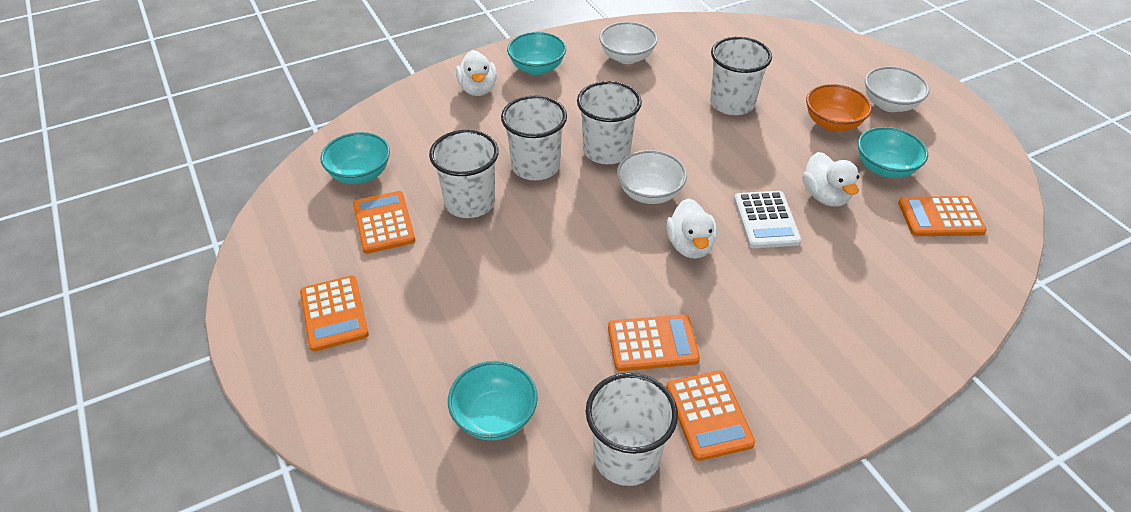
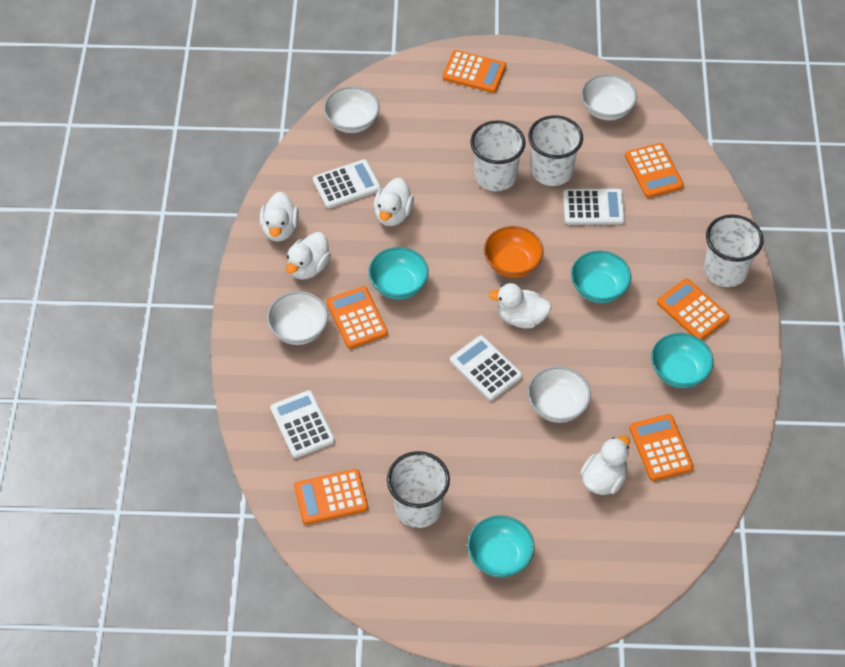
orange calculator: [300,275,369,351] [353,191,415,254] [608,314,700,371] [666,370,755,461] [898,196,987,236] = 5 -> [294,469,368,525] [326,286,388,349] [443,50,506,93] [625,143,684,198] [629,414,694,481] [657,278,729,340] = 6
white bowl: [599,22,658,64] [617,150,687,204] [865,66,930,112] = 3 -> [267,291,328,345] [323,86,380,133] [528,366,591,423] [581,74,637,120] = 4
white calculator: [734,191,801,248] = 1 -> [270,390,335,458] [313,159,381,208] [450,335,522,401] [563,189,625,225] = 4
white cup: [429,130,499,218] [501,95,567,180] [577,81,642,164] [586,373,678,486] [710,37,772,115] = 5 -> [387,451,450,528] [470,121,526,191] [528,115,583,186] [704,214,764,287] = 4
white duck: [456,50,497,96] [666,198,717,259] [802,152,859,207] = 3 -> [260,191,299,242] [286,232,331,280] [374,178,414,226] [489,283,552,329] [580,435,630,495] = 5

